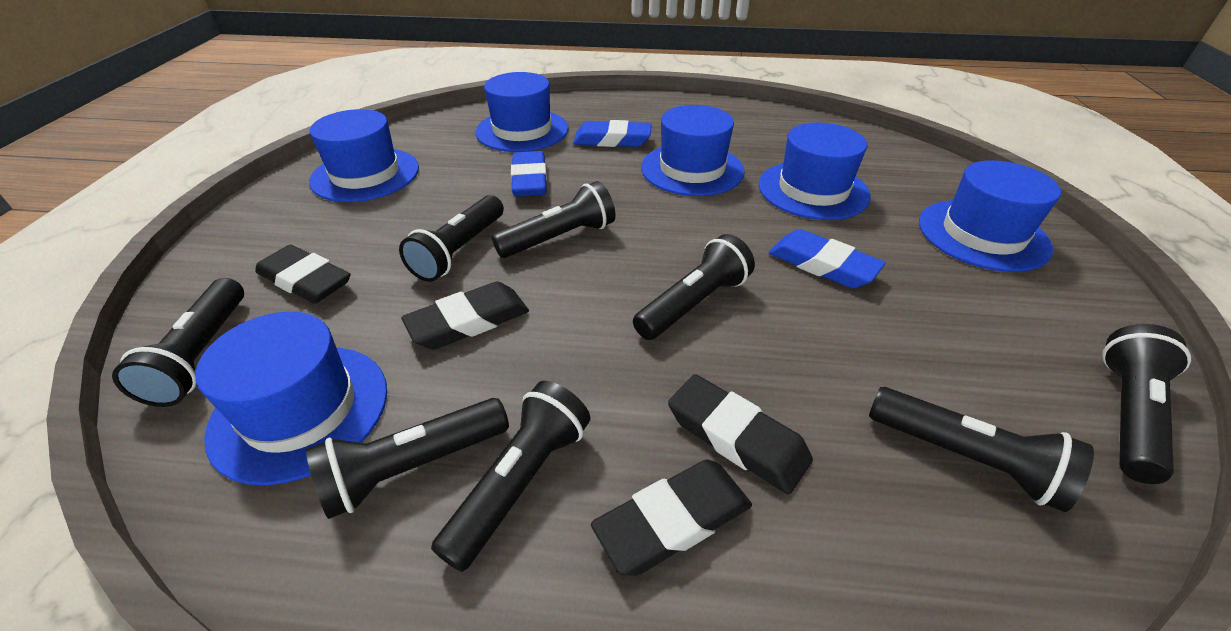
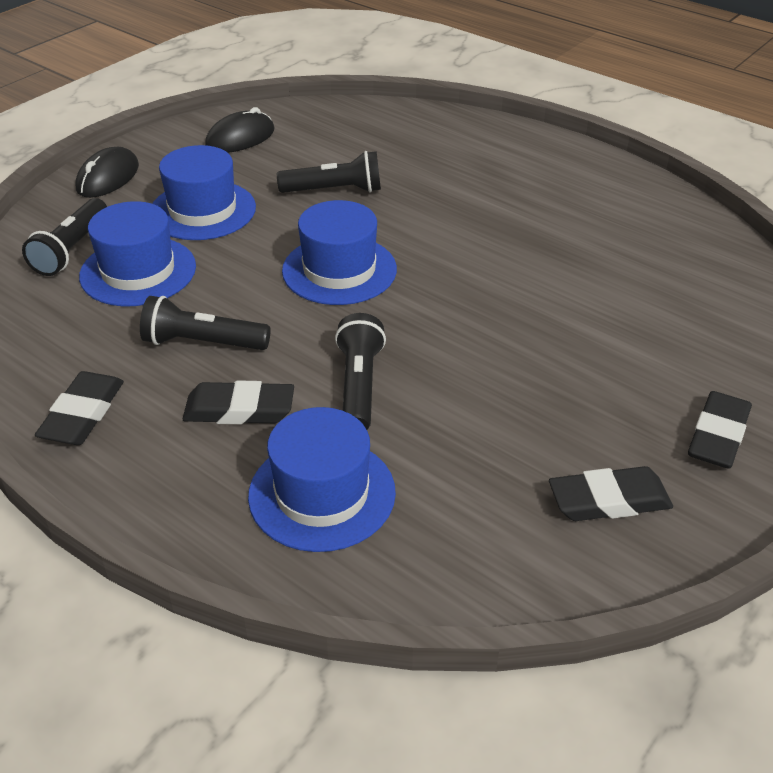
black flashlight: [112,278,244,407] [306,398,509,519] [399,195,504,282] [431,381,590,572] [492,181,615,258] [633,234,755,340] [869,387,1094,512] [1102,324,1191,484] = 8 -> [22,198,107,276] [140,296,271,350] [277,151,381,193] [335,313,386,430] = 4
black mouse: none = 0 -> [76,147,139,198] [205,107,274,153] = 2
blue eraser: [511,151,547,197] [573,120,652,147] [769,229,885,288] = 3 -> none = 0
blue hat: [195,312,387,485] [309,109,419,202] [475,72,568,152] [641,105,745,196] [759,122,871,220] [919,160,1061,272] = 6 -> [79,201,196,306] [152,145,256,240] [248,407,396,552] [282,200,397,305] = 4

